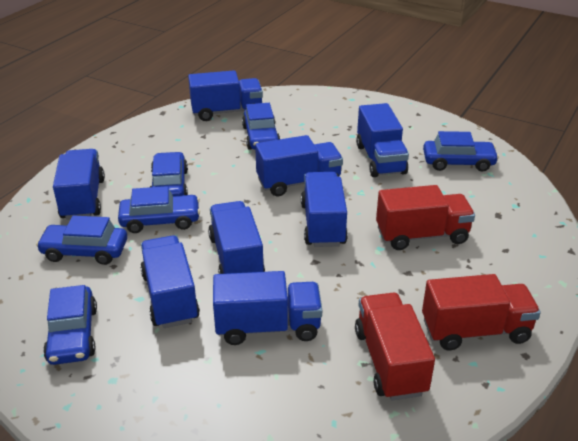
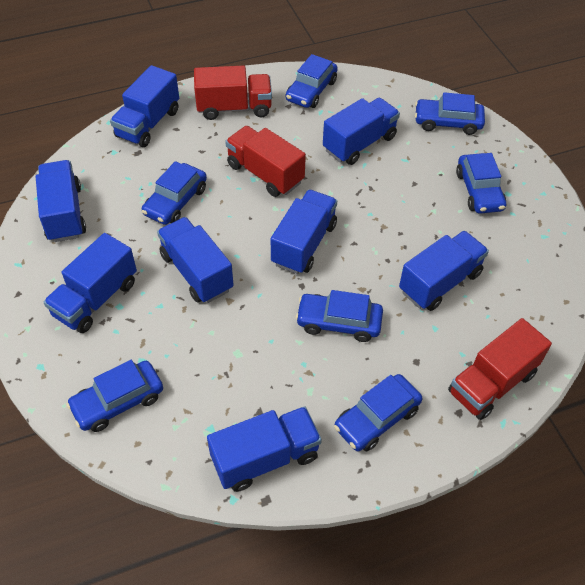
blue car: [36,215,127,265] [43,285,97,365] [118,186,200,233] [150,152,188,196] [242,103,281,150] [423,131,499,172] = 6 -> [66,360,163,432] [142,161,207,225] [286,54,338,108] [296,290,383,342] [334,374,423,451] [415,92,485,135] [456,153,506,214] = 7

